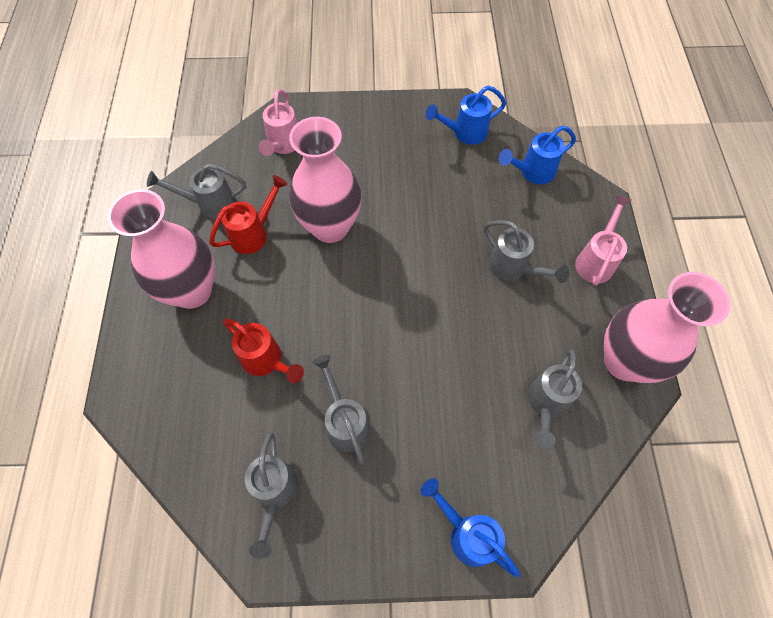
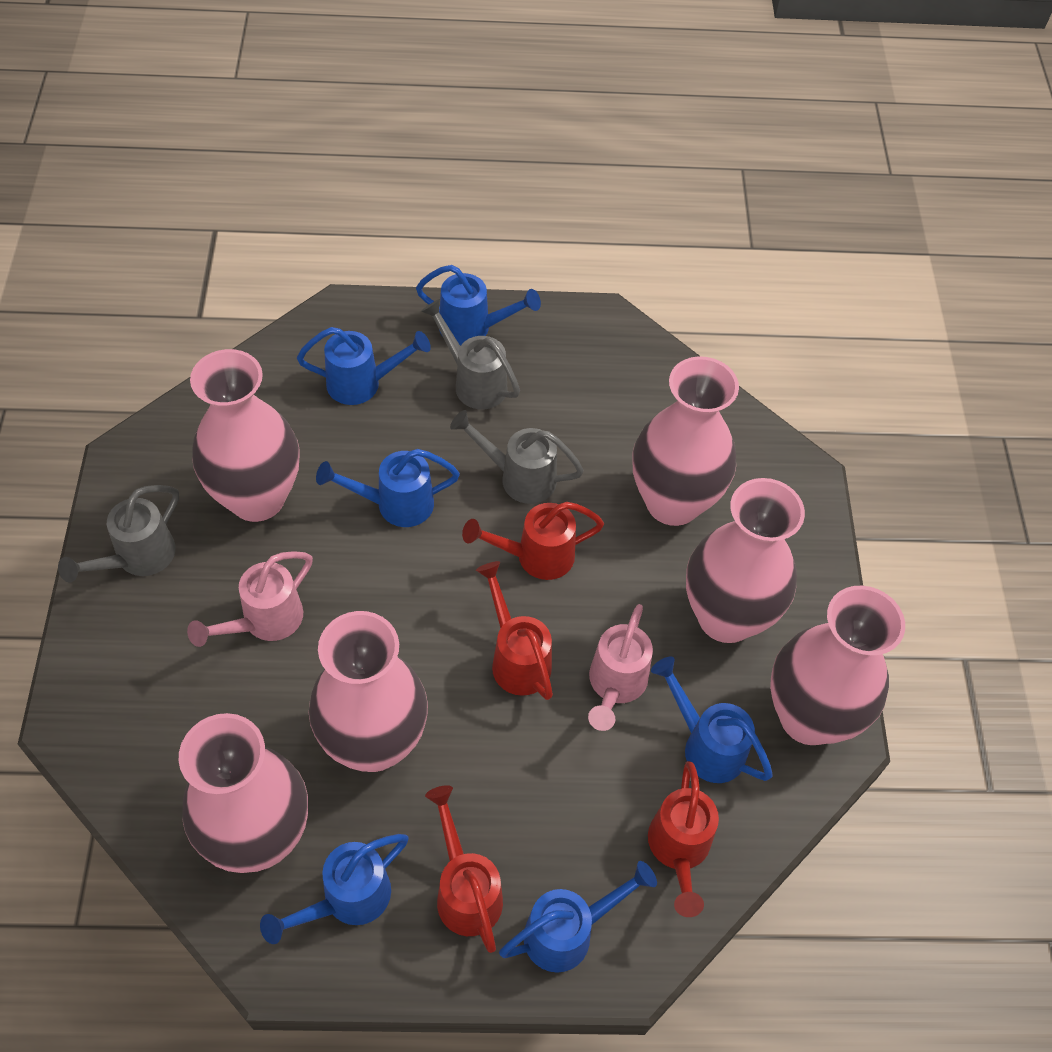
blue watering can: [421,478,520,577] [426,85,506,145] [499,125,576,184] = 3 -> [260,834,408,944] [297,327,431,405] [316,449,460,527] [416,265,541,346] [499,861,657,973] [651,657,773,783] = 6
grey watering can: [147,163,246,219] [245,432,298,559] [312,355,370,464] [484,221,569,283] [528,349,582,448] = 5 -> [58,485,179,583] [421,299,520,409] [450,410,584,504] = 3
pink vase: [108,189,215,309] [289,117,362,243] [604,272,731,383] = 3 -> [179,713,308,873] [190,349,299,522] [309,611,428,772] [633,356,739,526] [686,478,805,643] [770,586,905,745] = 6
red watering can: [209,175,288,254] [223,319,304,383] = 2 -> [425,785,503,953] [462,502,604,580] [476,561,553,700] [648,761,719,917] = 4

